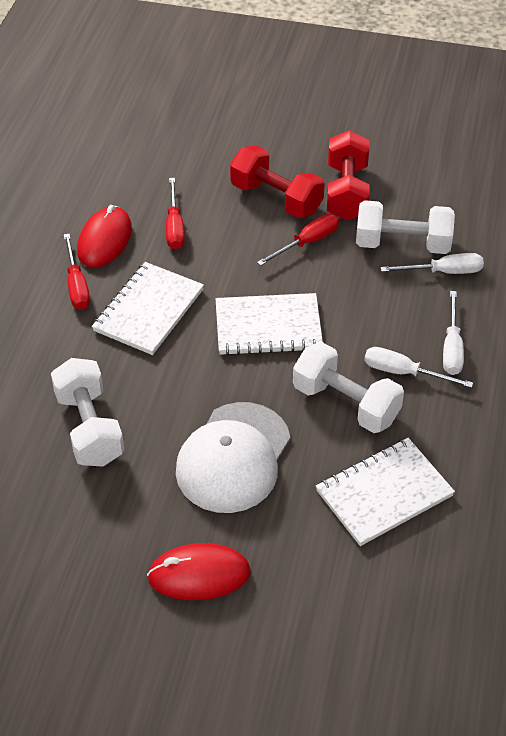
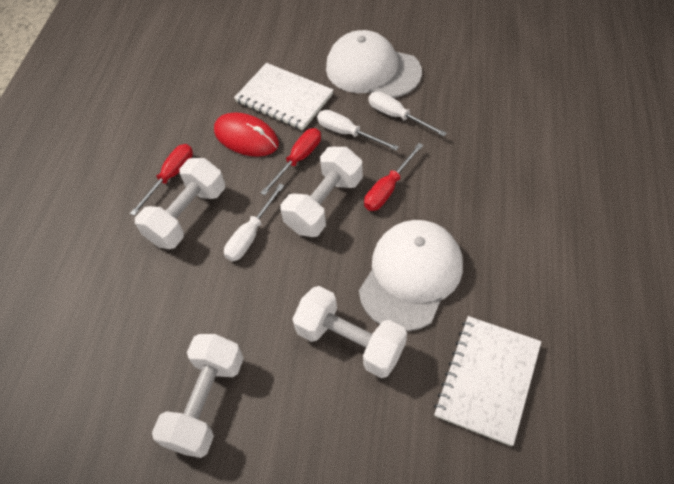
red dumbbell: [230,146,325,218] [327,130,370,220] = 2 -> none = 0
red mouse: [77,205,132,268] [147,543,251,600] = 2 -> [214,112,279,157] = 1
white cap: [176,402,290,513] = 1 -> [326,30,422,98] [359,220,463,331] = 2
white dumbbell: [51,358,124,467] [293,342,404,433] [356,200,455,254] = 3 -> [135,158,225,249] [152,334,244,458] [280,147,363,237] [292,286,407,378] = 4
white notebook: [92,262,204,355] [216,293,323,356] [316,438,455,546] = 3 -> [234,63,333,130] [434,316,541,446] = 2

